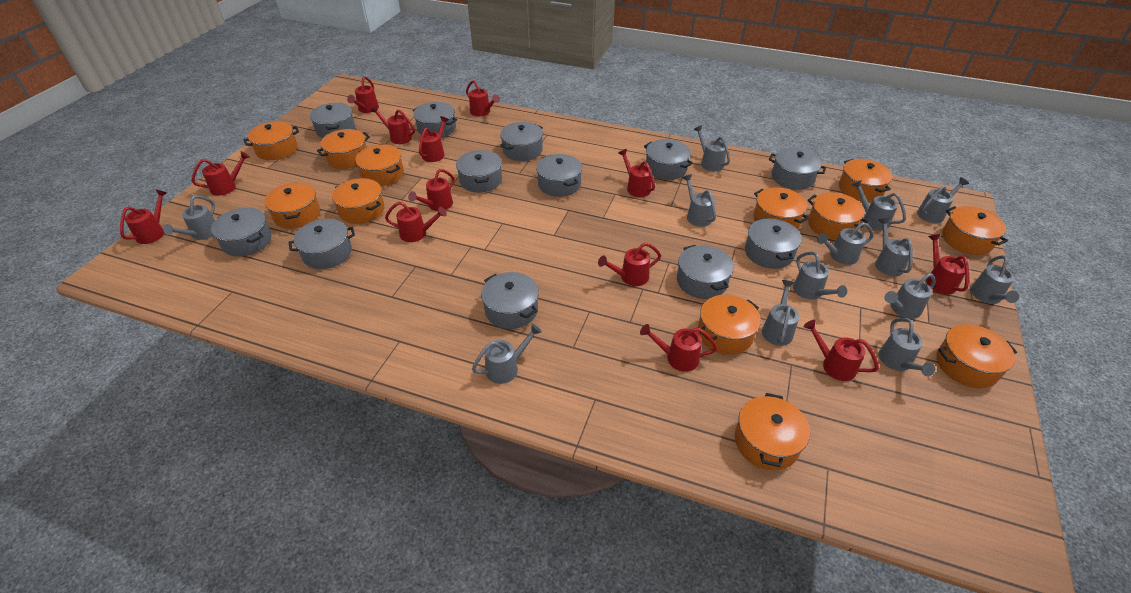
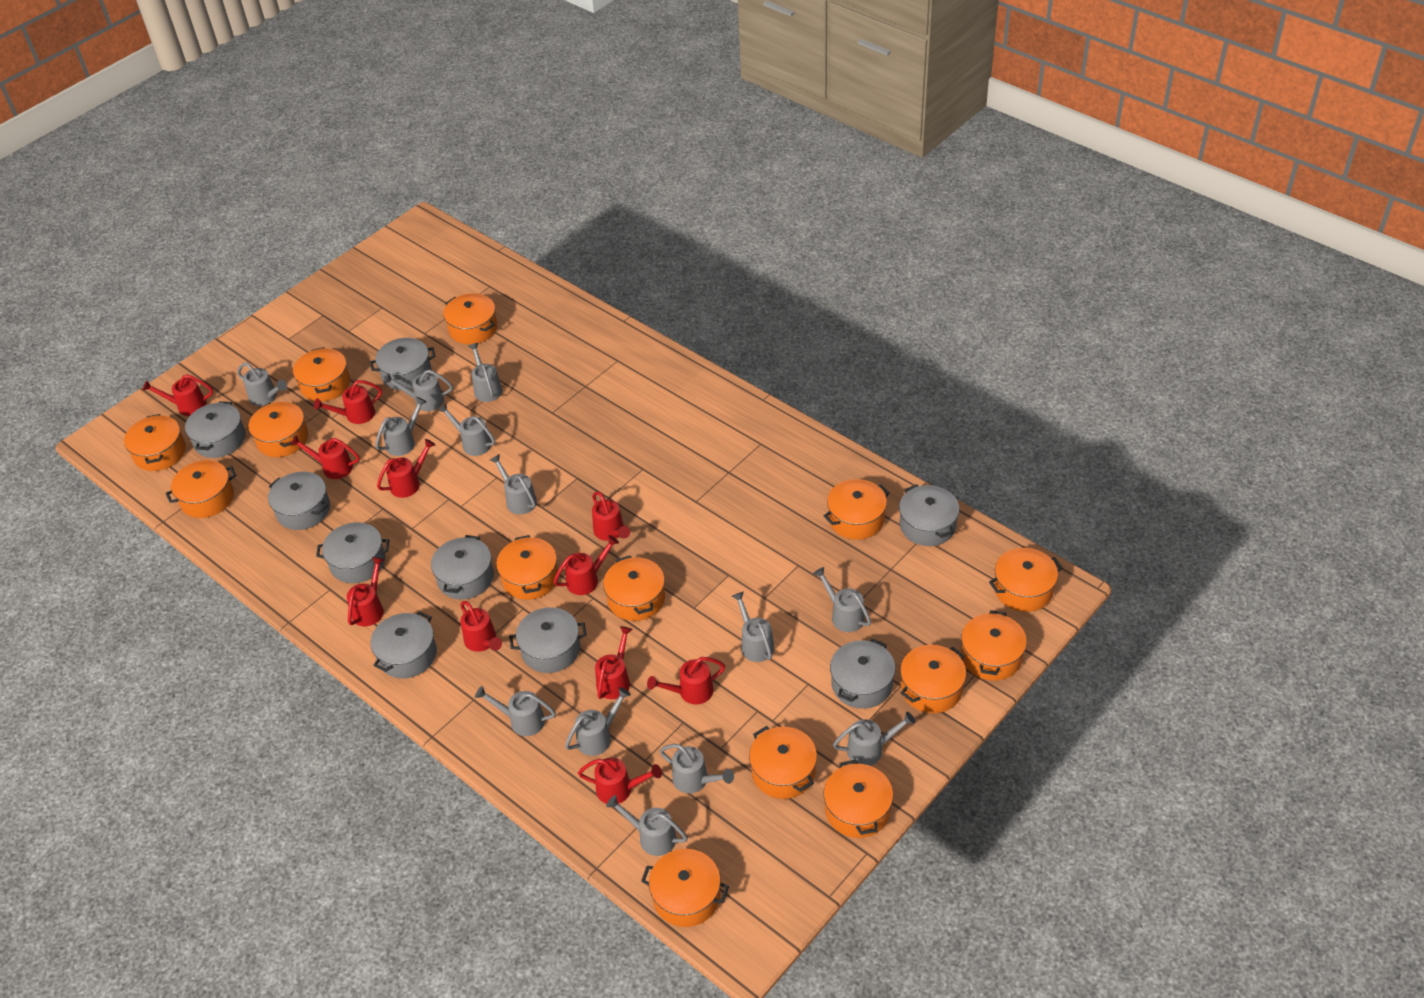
grey pot: [211,208,272,257] [289,219,355,269] [310,103,355,138] [413,102,457,138] [456,150,502,192] [481,272,539,329] [500,122,543,161] [536,154,582,197] [644,139,693,180] [677,245,734,299] [745,218,802,269] [769,148,826,190] = 12 -> [185,401,246,458] [268,471,330,530] [316,522,389,583] [370,338,436,390] [371,611,437,678] [431,535,494,600] [509,607,586,673] [830,639,896,709] [899,484,960,546] = 9
orange pot: [244,121,299,160] [265,182,320,229] [317,129,370,169] [332,178,384,224] [355,144,404,186] [698,295,761,355] [735,393,810,470] [753,187,809,229] [807,192,868,239] [839,159,893,202] [937,324,1017,388] [942,206,1008,255] = 12 -> [124,414,186,471] [166,460,236,518] [248,402,308,457] [293,347,350,401] [444,293,497,344] [496,535,558,600] [603,556,665,621] [641,849,729,927] [749,726,817,799] [823,760,893,838] [824,479,890,540] [900,645,966,713] [961,610,1027,681] [989,548,1063,612] = 14
red watering can: [120,190,167,244] [192,151,250,196] [347,76,379,113] [370,105,415,144] [385,202,447,242] [408,169,454,211] [419,116,449,162] [466,80,500,116] [598,242,661,286] [618,149,655,197] [640,324,718,372] [804,320,879,381] [926,234,969,295] = 13 -> [142,374,213,416] [290,435,360,479] [314,380,382,424] [347,557,385,626] [377,439,435,498] [460,601,502,652] [554,535,619,595] [578,758,662,804] [592,491,630,541] [595,626,633,699] [647,657,725,705] = 11

